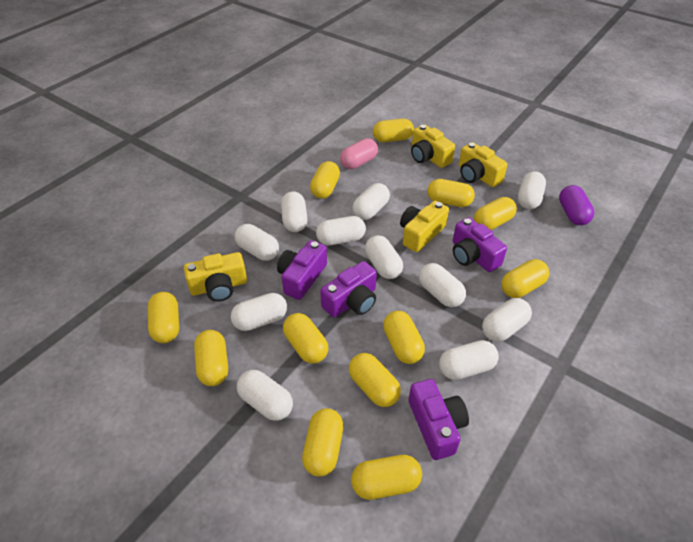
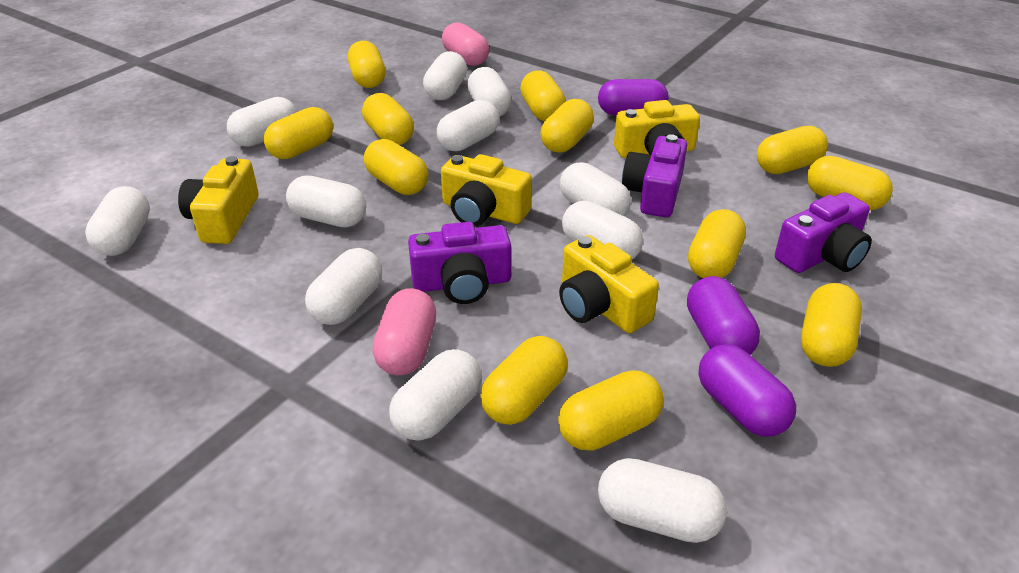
pink capsule: [340,138,378,169] = 1 -> [372,288,436,375] [442,22,489,66] = 2
purple camera: [277,240,327,300] [320,261,377,317] [409,379,469,460] [453,217,507,272] = 4 -> [408,222,511,304] [622,134,687,217] [775,192,872,273] = 3
purple capsule: [559,185,594,225] = 1 -> [598,79,668,115] [687,276,760,355] [699,344,796,437] = 3

